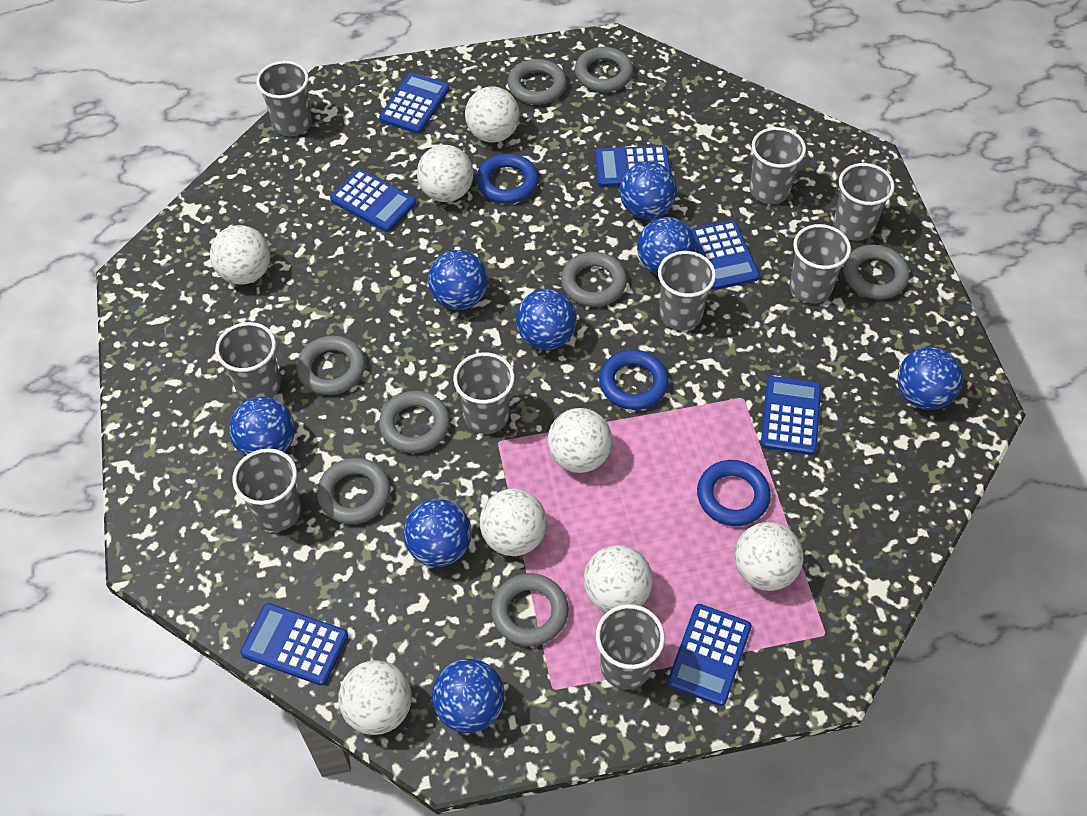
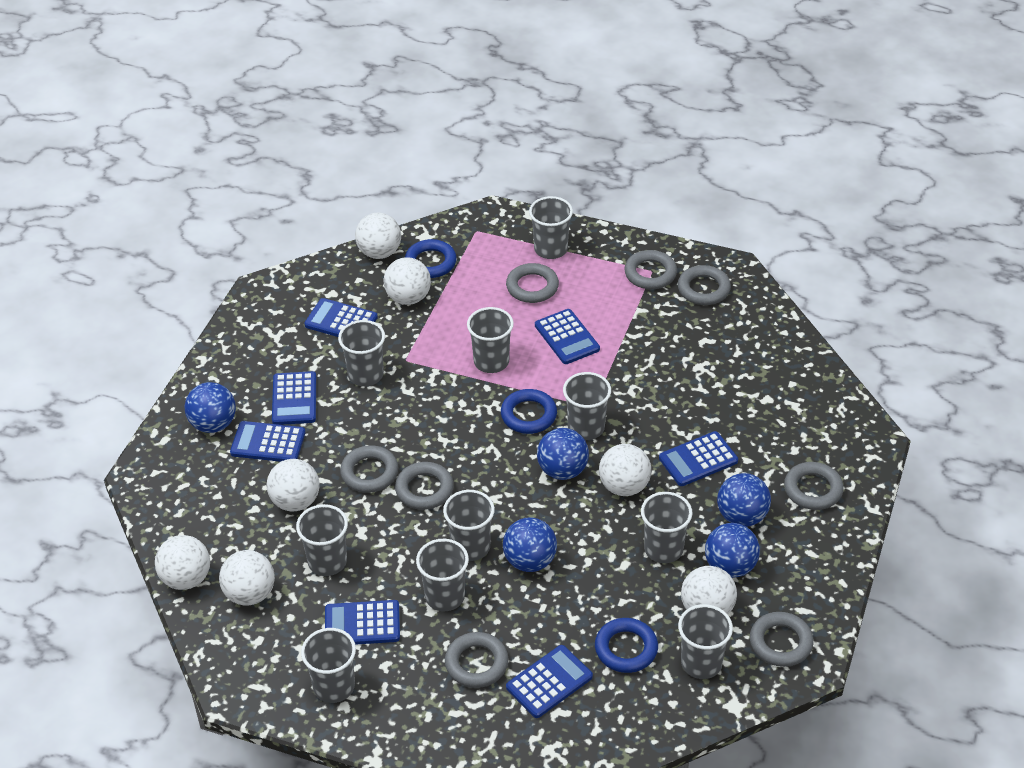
blue ball: [229,397,295,456] [404,499,471,567] [428,250,488,310] [432,659,505,733] [516,289,577,350] [620,162,677,219] [637,217,696,275] [897,347,963,410] = 8 -> [185,382,236,433] [503,517,557,572] [537,428,589,480] [705,523,760,578] [717,473,771,527] = 5
grey cup: [215,322,281,401] [233,448,301,532] [256,61,312,136] [453,352,515,434] [596,604,665,690] [658,251,716,330] [750,127,806,204] [790,224,851,303] [833,163,895,241] = 9 -> [296,504,348,576] [301,628,356,703] [338,320,385,386] [416,539,469,611] [443,490,495,561] [467,307,514,373] [529,196,573,259] [563,372,611,440] [641,492,692,563] [678,604,733,679] = 10
white ball: [210,225,270,284] [338,660,412,735] [417,145,474,202] [465,86,520,142] [480,489,547,556] [547,408,612,473] [584,545,653,612] [734,522,804,591] = 8 -> [155,535,210,590] [219,550,275,606] [267,459,320,511] [355,213,401,259] [383,257,431,305] [599,444,651,496] [681,566,737,614] = 7

